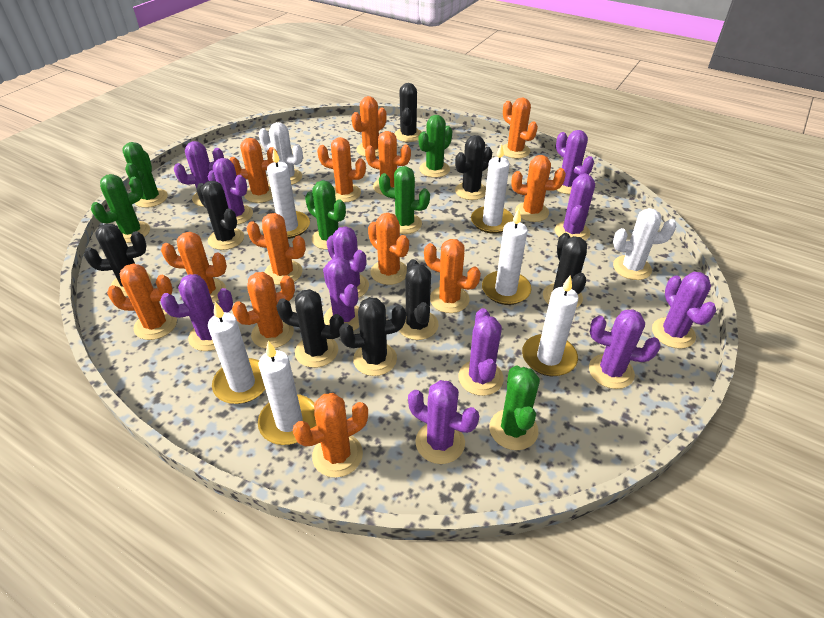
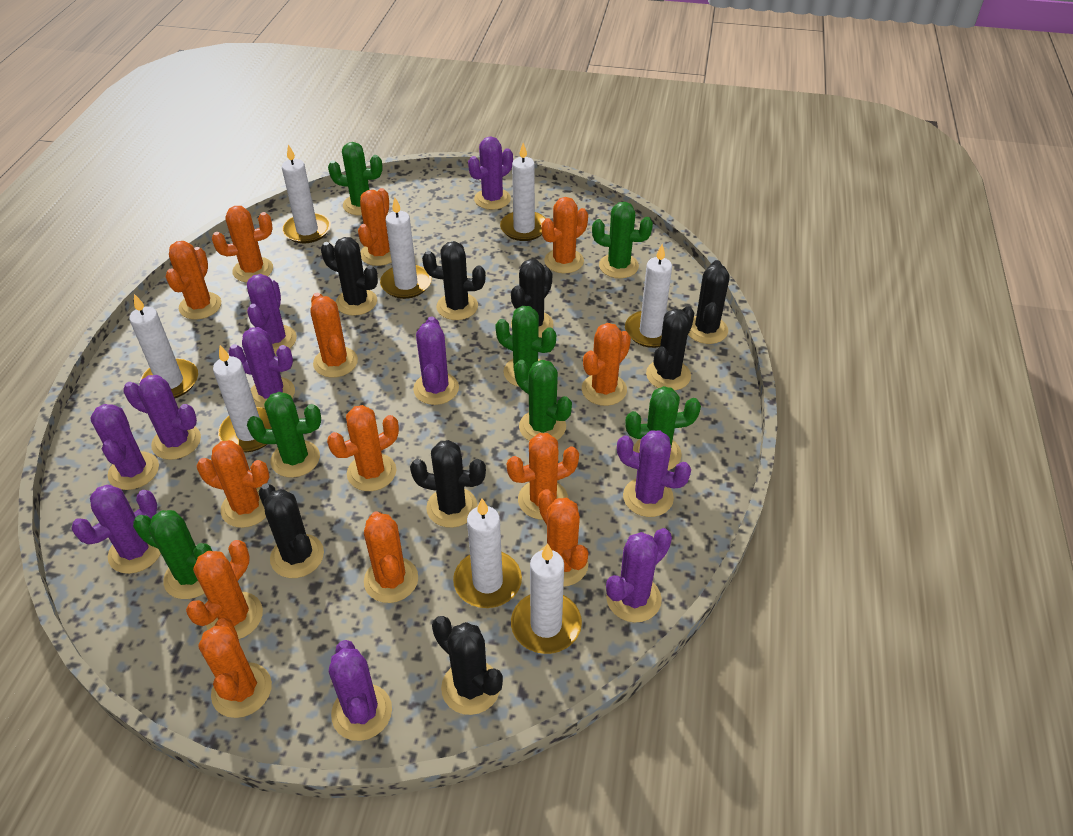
green cactus: [91,174,150,243] [122,142,168,208] [305,180,346,250] [379,166,430,234] [419,115,452,178] [489,366,540,450] = 6 -> [133,510,212,599] [247,392,321,478] [328,142,383,215] [495,306,556,387] [514,360,572,441] [592,202,653,278] [625,386,701,471] = 7
purple cactus: [160,274,233,351] [174,141,224,207] [208,158,253,225] [323,257,359,331] [326,226,369,298] [408,380,479,464] [458,308,504,396] [555,173,595,240] [556,130,594,194] [589,309,660,389] [652,272,716,349] = 11 -> [71,485,161,574] [90,404,159,490] [124,375,201,460] [228,327,295,408] [247,274,297,354] [329,640,392,741] [413,316,459,405] [468,136,513,210] [606,528,672,623] [617,430,691,517] = 10
white cactus: [259,122,303,185] [613,208,677,280] = 2 -> none = 0
white candle: [208,302,266,404] [258,341,317,445] [267,149,310,239] [471,143,514,234] [482,209,531,305] [522,276,579,376] = 6 -> [129,294,198,398] [213,345,271,452] [282,145,331,243] [380,198,431,299] [453,498,522,608] [500,143,546,241] [511,543,582,654] [625,244,672,348] = 8

